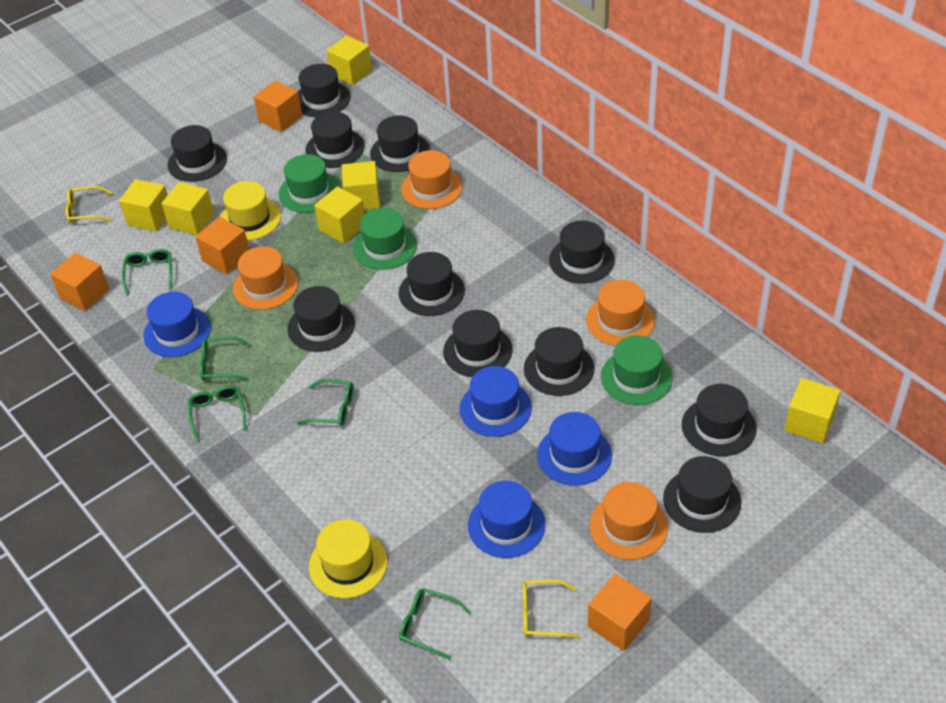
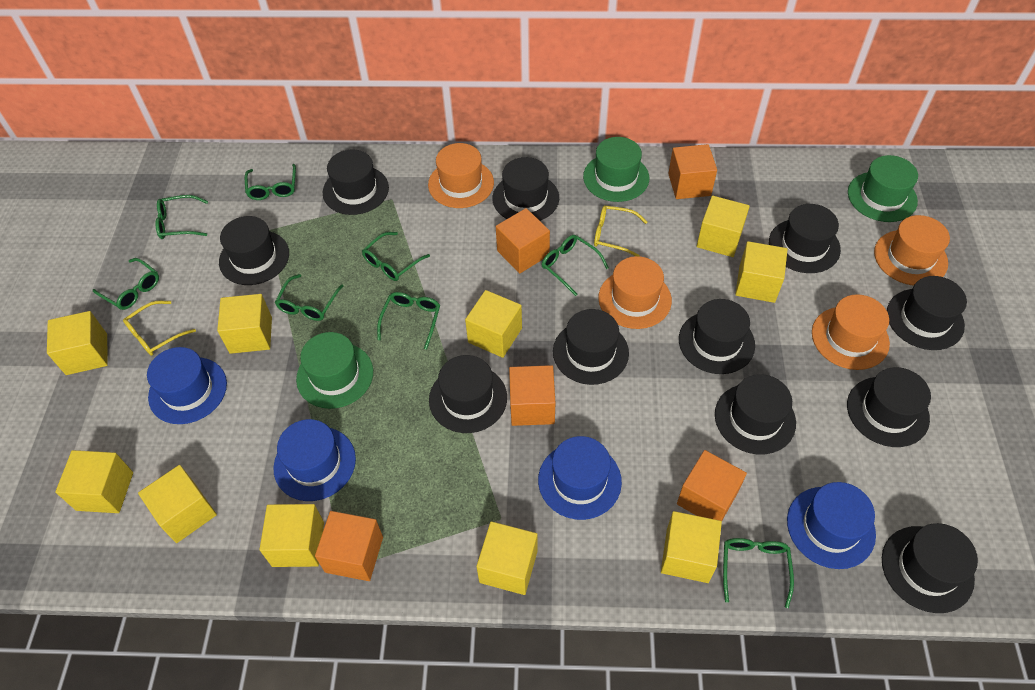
green glasses: [122,249,172,295] [188,386,247,442] [200,337,251,381] [297,379,354,426] [399,588,471,660] = 5 -> [93,258,159,310] [155,195,208,239] [245,164,296,200] [275,274,343,321] [362,232,430,281] [377,292,440,350] [542,235,609,296] [723,538,794,608] = 8
orange cube: [50,253,109,311] [195,217,249,275] [254,81,302,132] [588,574,652,651] = 4 -> [315,511,383,581] [496,208,550,273] [509,365,556,426] [668,144,717,199] [677,450,747,521] = 5
yellow cube: [119,179,168,232] [161,182,214,235] [314,186,365,243] [326,35,372,85] [342,161,380,210] [784,378,841,443] = 6 -> [47,311,108,375] [55,450,133,513] [138,465,217,543] [217,294,272,354] [259,504,324,567] [465,290,522,358] [476,521,538,595] [661,511,722,583] [697,196,750,257] [735,241,788,303] = 10
yellow hat: [220,181,281,241] [309,519,387,598] = 2 -> none = 0

